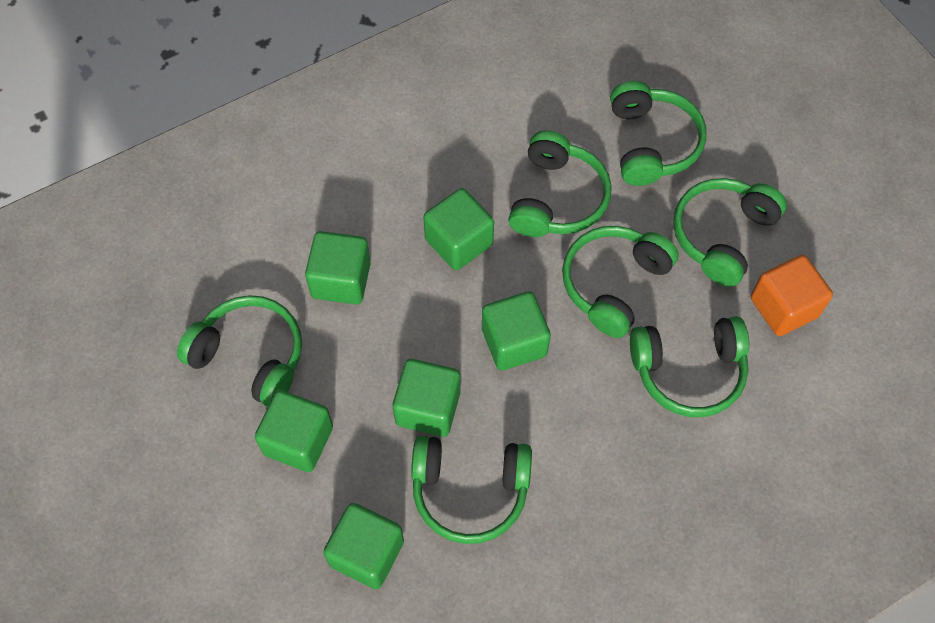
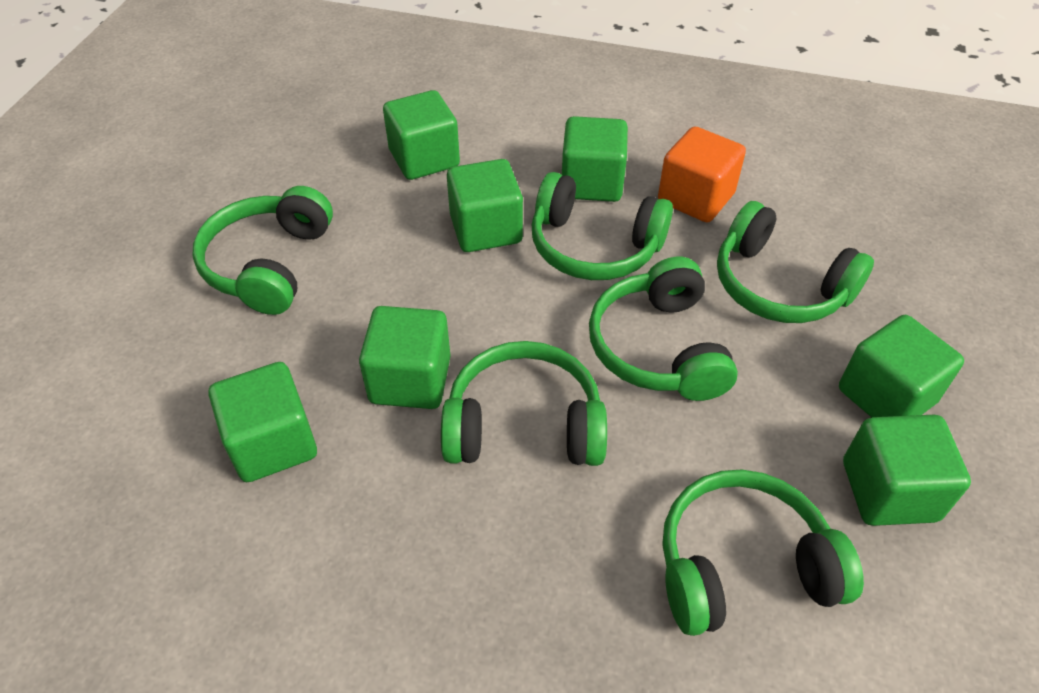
green cube: [255,390,333,472] [305,231,371,304] [323,503,404,589] [393,359,461,437] [423,188,494,270] [482,291,551,371] = 6 -> [209,362,317,482] [359,306,451,409] [383,90,460,180] [447,159,523,252] [562,116,628,202] [839,315,964,417] [843,415,971,526] = 7
green headphones: [177,295,302,407] [411,436,532,544] [508,131,612,237] [562,226,679,338] [610,81,707,186] [630,316,749,417] [673,178,787,287] = 7 -> [192,186,333,315] [441,341,607,466] [532,172,673,280] [589,257,738,401] [663,470,864,636] [717,201,874,323] = 6

